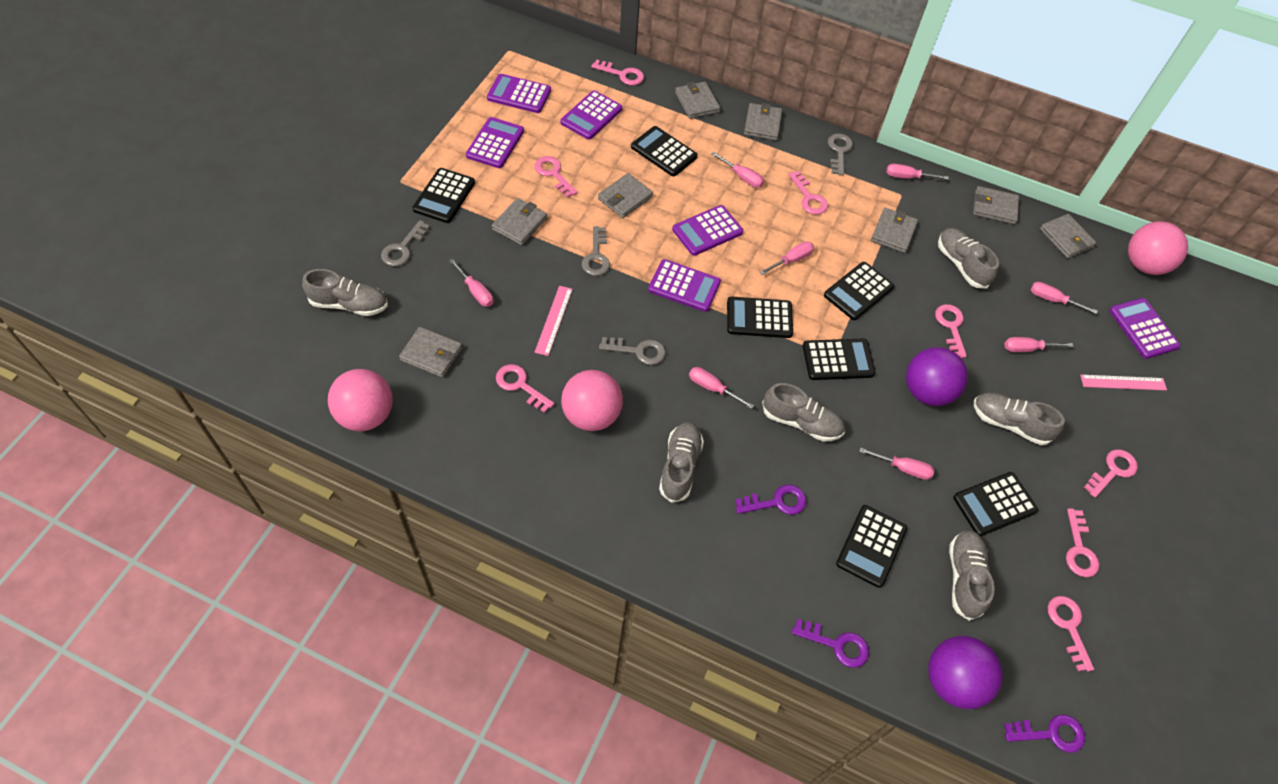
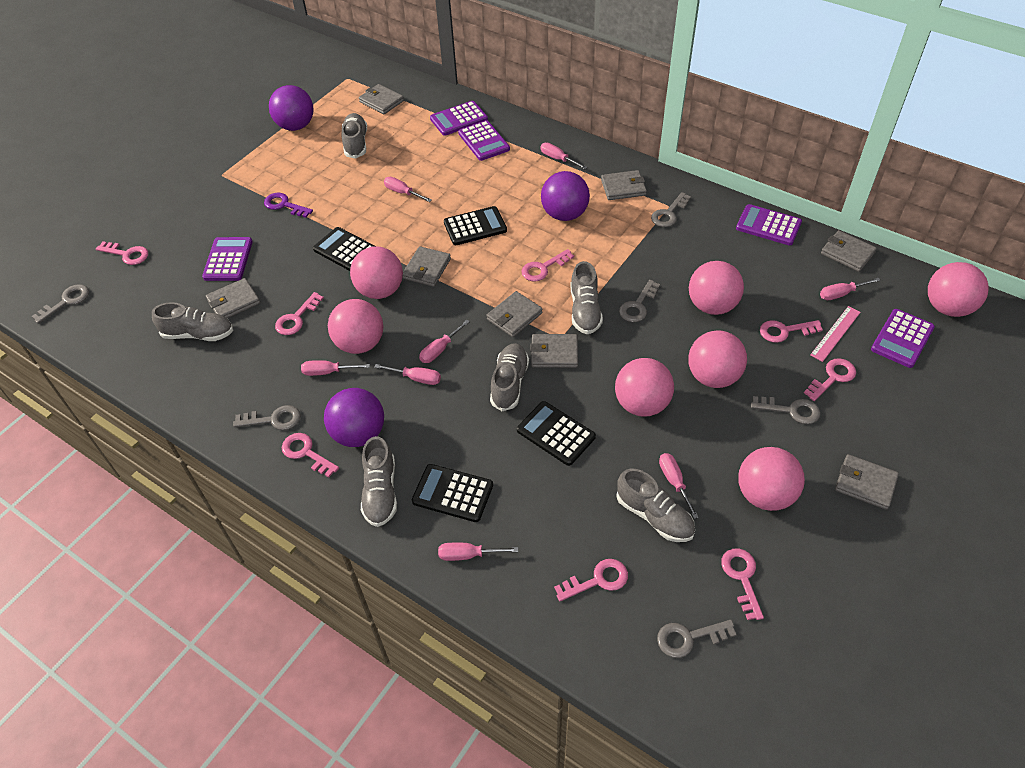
black calculator: [413,168,475,223] [631,126,698,176] [727,297,793,338] [803,339,875,380] [824,262,894,320] [836,505,907,588] [953,472,1038,536] = 7 -> [313,227,375,271] [412,464,493,522] [444,206,507,245] [517,401,596,466] = 4
grey key: [381,220,430,266] [582,226,610,276] [599,337,666,365] [828,133,853,176] = 4 -> [32,284,89,324] [233,405,301,430] [619,280,660,322] [651,192,691,227] [657,620,736,658] [751,396,820,424] = 6
pink ball: [328,369,393,431] [561,370,623,431] [1128,221,1188,275] = 3 -> [328,299,383,354] [350,246,403,299] [615,358,674,416] [688,330,747,388] [689,261,744,315] [738,447,805,511] [928,262,989,317] = 7
pink ruler: [534,286,573,356] [1080,375,1167,391] = 2 -> [810,306,861,362] = 1
purple ball: [906,347,968,406] [928,636,1003,709] = 2 -> [269,85,314,131] [324,388,384,447] [541,171,590,221] = 3
purple calculator: [466,117,524,168] [487,74,551,113] [560,91,622,140] [648,259,721,312] [672,205,743,256] [1109,298,1180,359] = 6 -> [202,237,253,281] [430,101,488,136] [458,120,510,161] [736,204,802,246] [871,309,935,368] = 5
purple key: [735,485,807,515] [792,619,869,668] [1004,714,1085,753] = 3 -> [264,193,313,218] = 1

